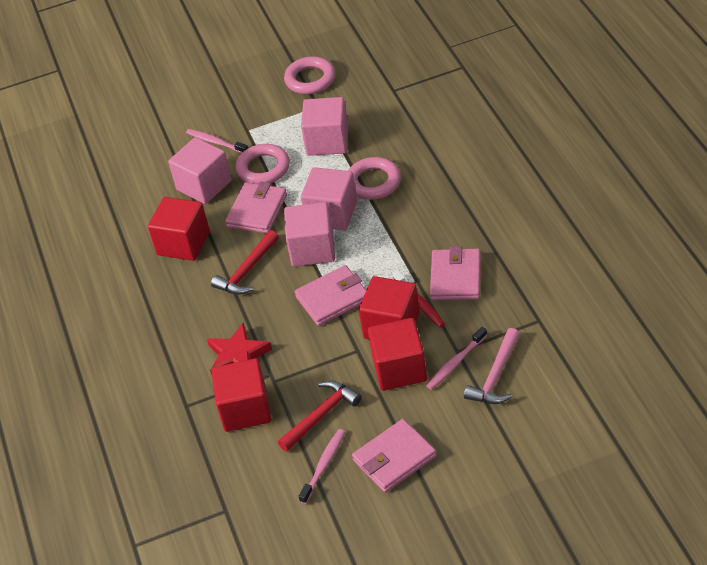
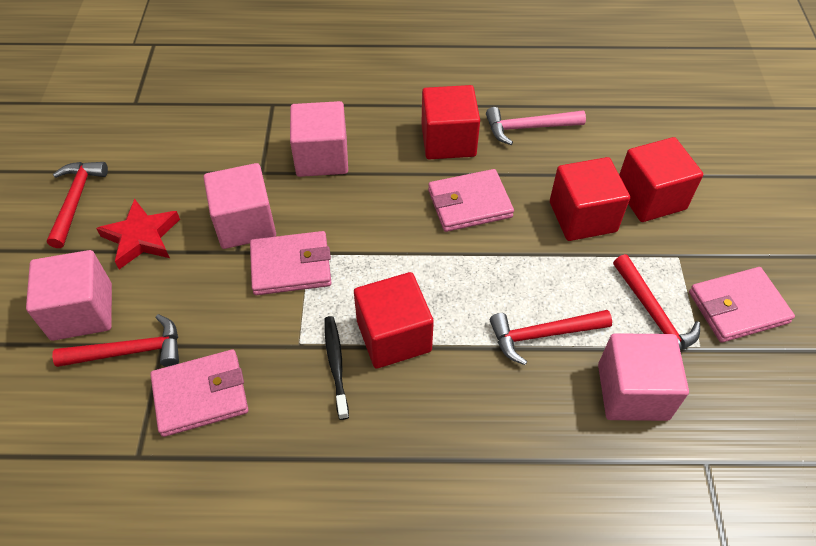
black toothbrush: none = 0 -> [325,316,349,420] = 1
pink ring: [235,144,290,184] [284,56,335,94] [348,157,401,200] = 3 -> none = 0
pink toothbrush: [186,129,248,153] [298,429,345,504] [427,327,487,390] = 3 -> none = 0
red hammer: [211,230,279,295] [278,380,362,452] = 2 -> [47,162,108,248] [52,314,179,367] [490,310,612,365] [613,254,700,350] = 4
red toothbrush: [392,269,445,328] = 1 -> none = 0

